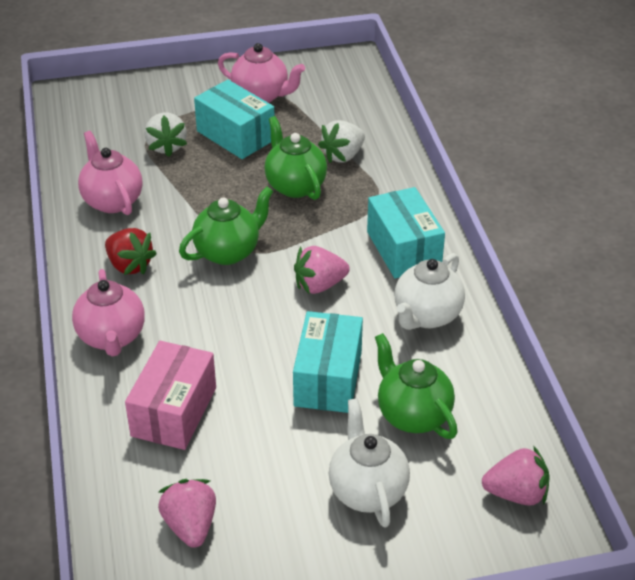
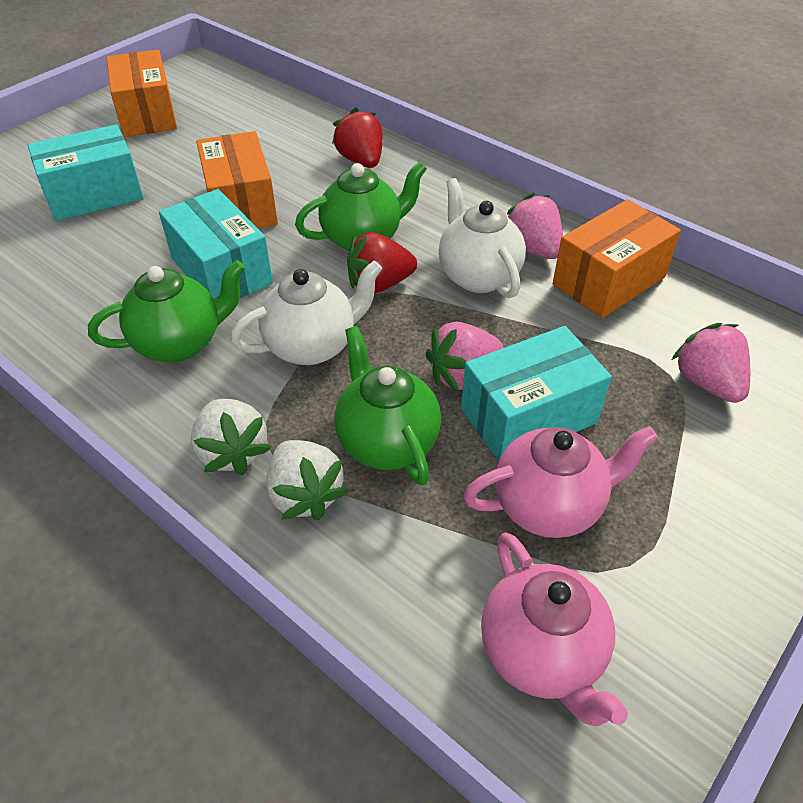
orange box: none = 0 -> [107,50,177,137] [196,131,278,228] [553,199,681,318] = 3
pink box: [125,341,216,450] = 1 -> none = 0
pink teapot: [72,269,145,356] [78,131,142,215] [218,43,305,103] = 3 -> [464,426,658,538] [481,532,628,726] = 2
red strawberry: [105,228,157,275] = 1 -> [332,107,383,168] [347,232,417,294] = 2

